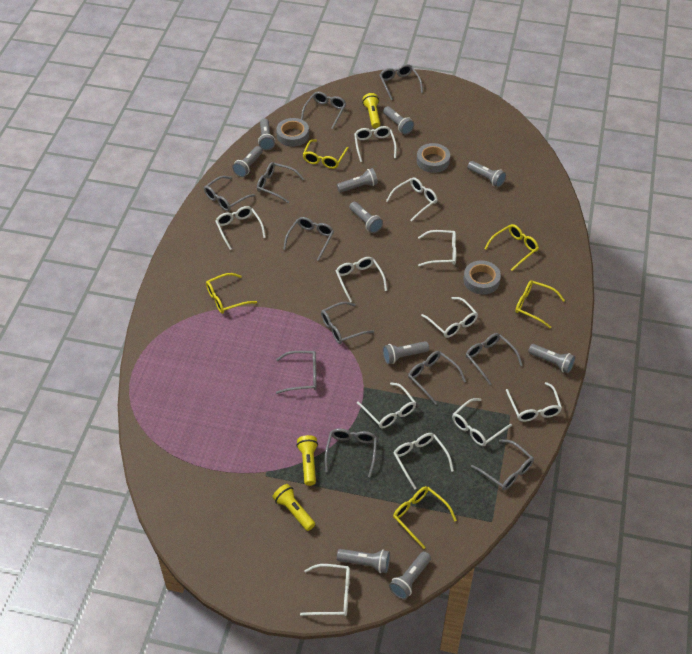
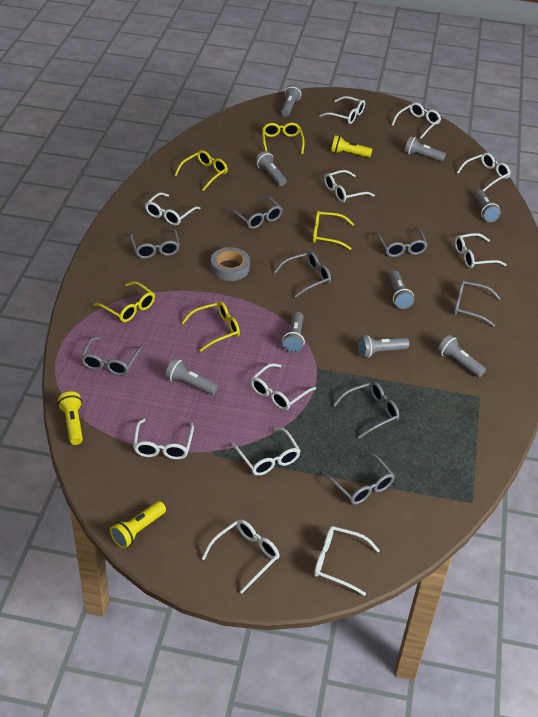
grey flashlight: [232,146,263,177] [258,118,275,150] [337,168,378,192] [337,549,390,573] [349,202,383,233] [383,106,414,135] [383,341,429,364] [389,551,431,599] [467,161,506,187] [528,344,575,373] = 10 -> [165,358,218,395] [255,151,287,186] [281,85,302,117] [282,312,305,353] [358,335,409,358] [389,271,414,309] [404,136,446,162] [437,335,486,377] [474,189,501,222] = 9
grey glasses: [204,176,255,211] [257,162,304,203] [276,351,317,394] [283,217,334,261] [301,91,346,129] [321,302,374,344] [325,428,377,478] [379,64,423,100] [408,351,466,405] [466,333,523,385] [471,439,534,490] = 11 -> [80,337,143,375] [129,229,180,259] [227,196,283,229] [274,251,331,298] [322,452,395,505] [333,381,399,438] [375,229,428,257] [454,280,501,327] = 8
grey tape: [276,118,309,147] [417,143,450,173] [464,260,501,295] = 3 -> [211,247,250,281] = 1

